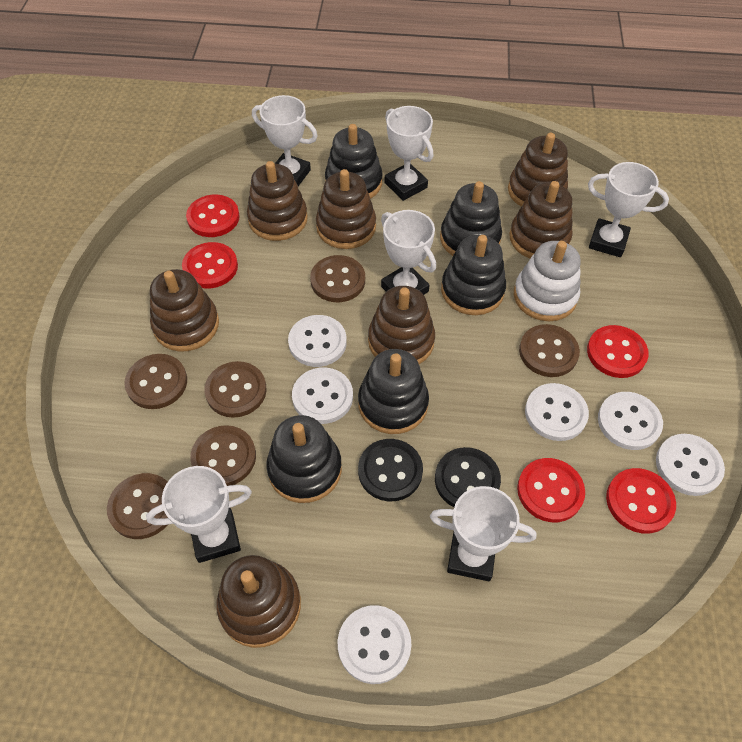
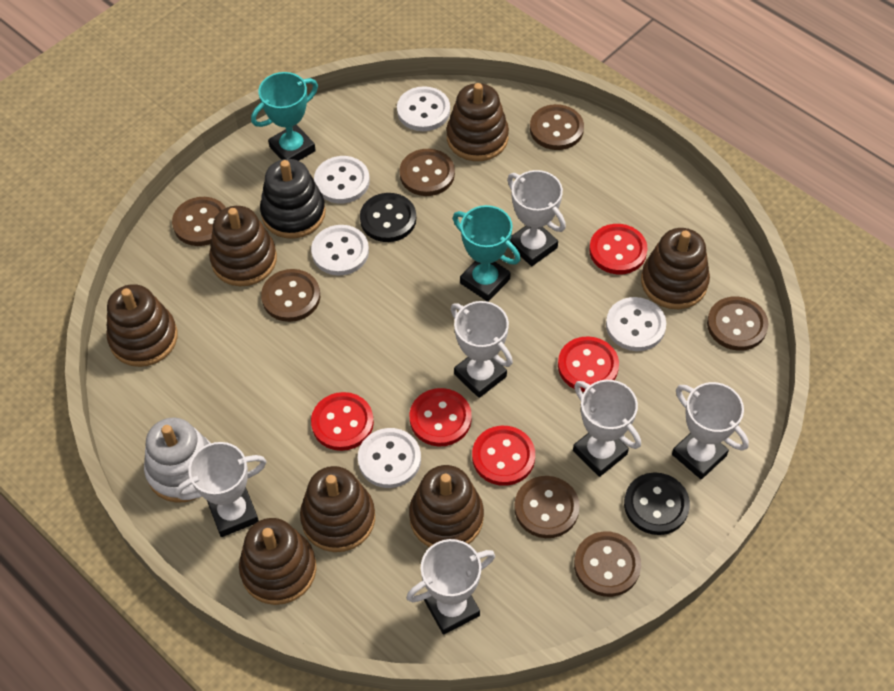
black stacking toy: [266,415,342,503] [325,124,383,199] [358,349,429,434] [440,181,502,256] [441,235,506,315] = 5 -> [260,159,326,239] = 1
brown button: [107,473,168,539] [124,354,187,409] [190,425,256,486] [205,361,267,418] [310,255,365,302] [519,324,580,377] = 6 -> [172,197,226,246] [261,269,320,322] [400,149,455,196] [514,476,580,538] [530,104,584,150] [574,531,641,597] [707,296,768,351] = 7
turquoise trophy: none = 0 -> [251,72,318,161] [453,205,520,302] = 2
white button: [288,315,347,367] [292,367,353,424] [338,605,411,684] [525,383,589,441] [598,392,663,450] [656,434,725,496] = 6 -> [311,225,369,276] [314,156,370,204] [358,428,421,488] [397,86,450,131] [606,297,666,351] = 5

